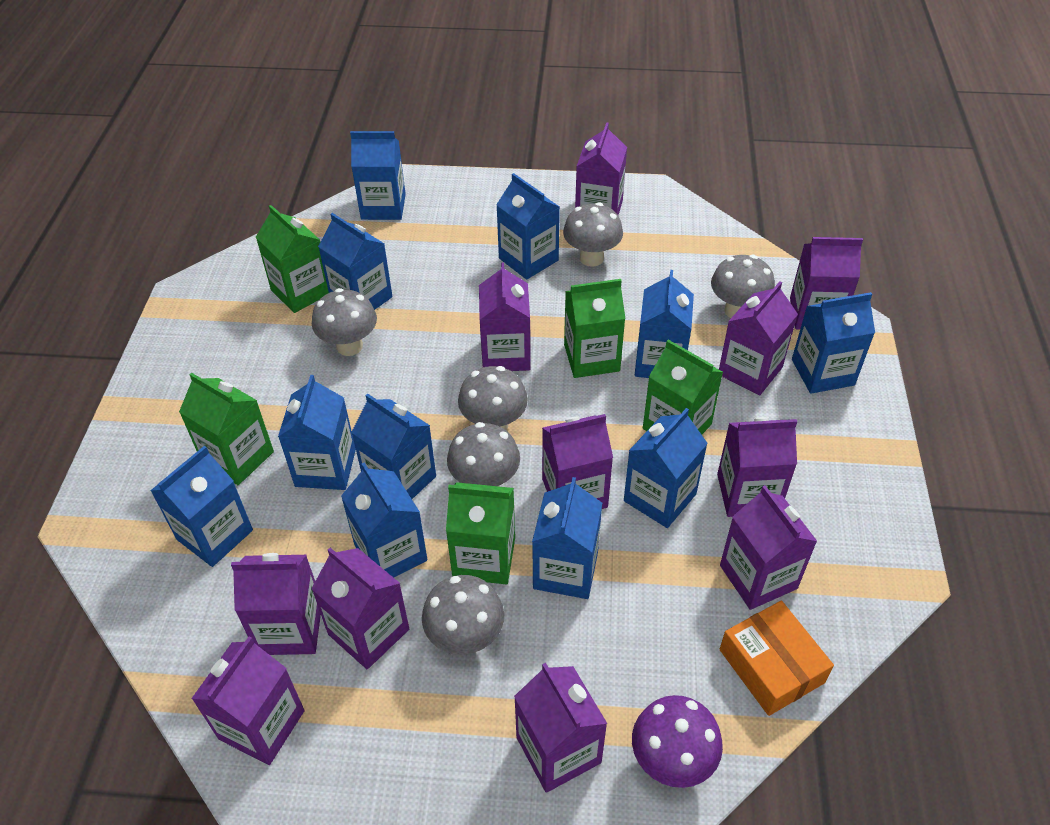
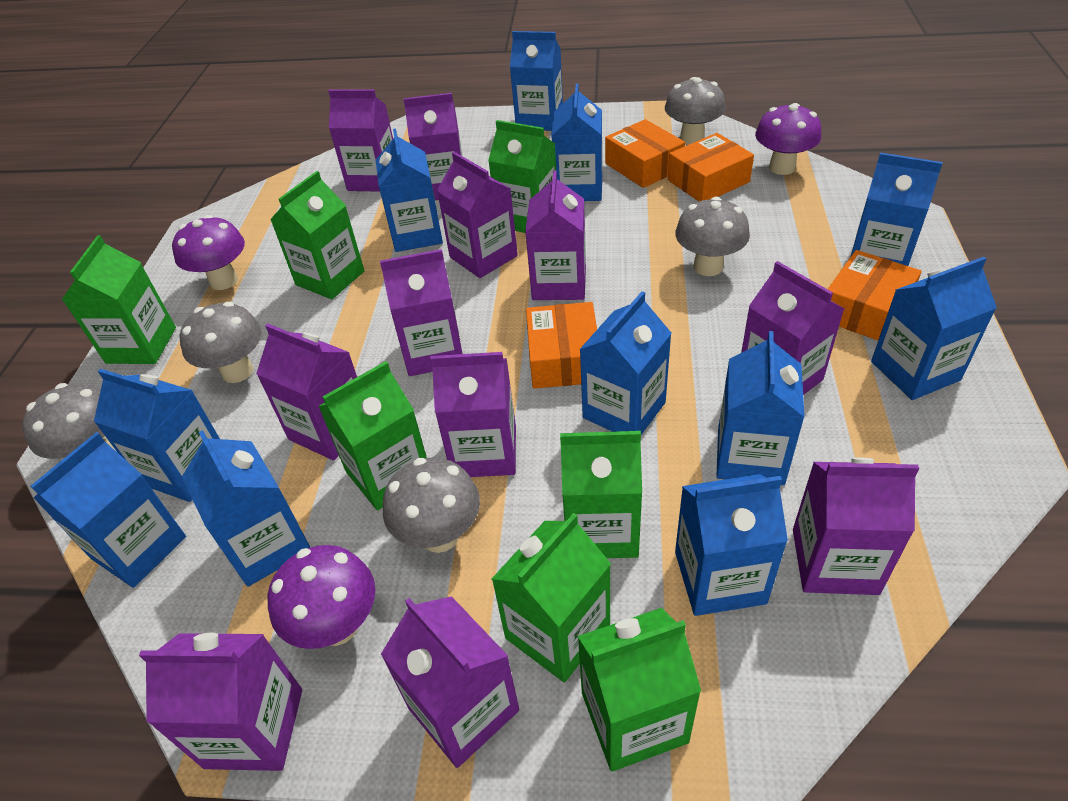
green carton: [179,373,274,485] [256,205,329,313] [446,482,515,584] [564,279,625,378] [643,340,723,435] = 5 -> [62,235,176,364] [270,171,364,299] [318,361,427,511] [488,120,556,233] [492,513,611,683] [560,431,642,558] [577,608,701,772] = 7
grey mushroom: [312,288,377,356] [422,575,504,655] [447,422,520,486] [458,366,528,430] [563,202,623,267] [711,255,775,318] = 6 -> [22,383,114,459] [179,302,262,383] [383,458,480,553] [665,77,726,145] [675,197,750,276] = 5
orange box: [720,601,834,716] = 1 -> [526,302,597,389] [605,119,685,188] [668,133,754,201] [828,250,922,341] = 4
purple mushroom: [632,695,723,788] = 1 -> [172,215,245,290] [268,545,375,649] [755,103,821,175] = 3

